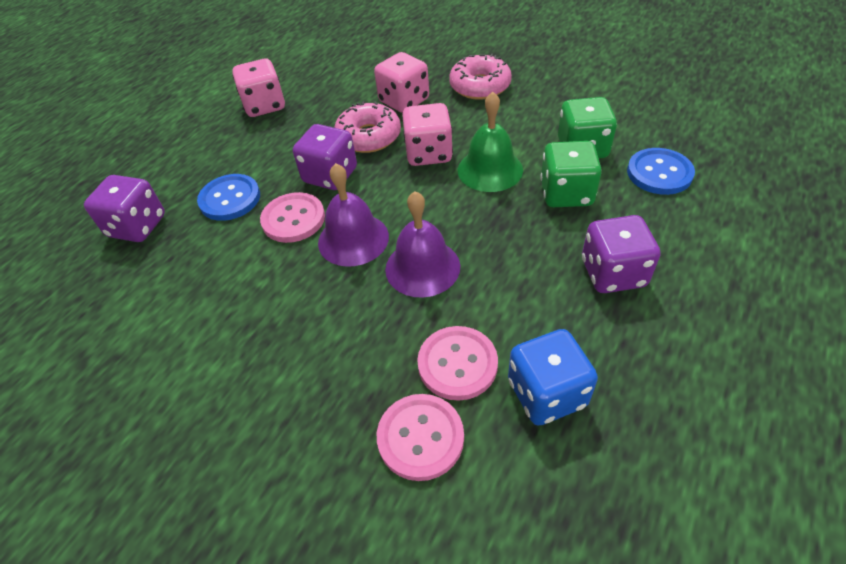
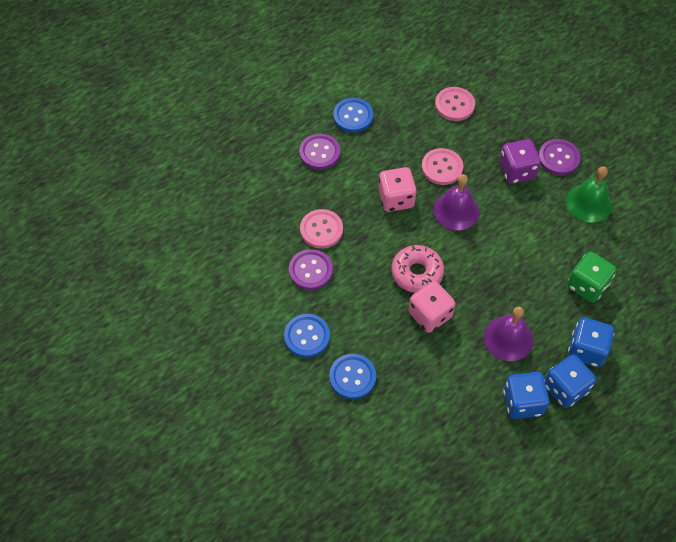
blue button: [197,174,260,221] [627,148,695,195] = 2 -> [284,314,330,358] [329,354,376,399] [333,98,373,133] = 3
blue dice: [508,329,598,426] = 1 -> [503,372,550,419] [545,354,596,408] [568,317,614,367] = 3
green dice: [540,141,602,207] [558,97,617,158] = 2 -> [567,252,616,303] = 1
pink dice: [232,59,285,117] [374,52,429,113] [402,103,453,166] = 3 -> [378,167,417,212] [408,281,455,333] = 2
pink donut: [334,101,401,153] [449,54,512,100] = 2 -> [391,245,444,293] = 1
purple button: none = 0 -> [289,249,333,290] [299,134,340,170] [538,139,581,175] = 3
purple dice: [84,175,165,242] [293,124,357,190] [582,215,660,293] = 3 -> [499,139,541,184] = 1

